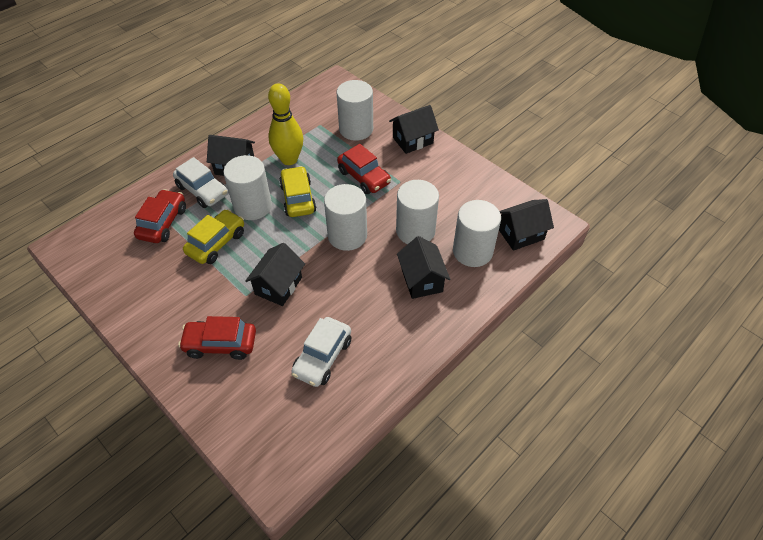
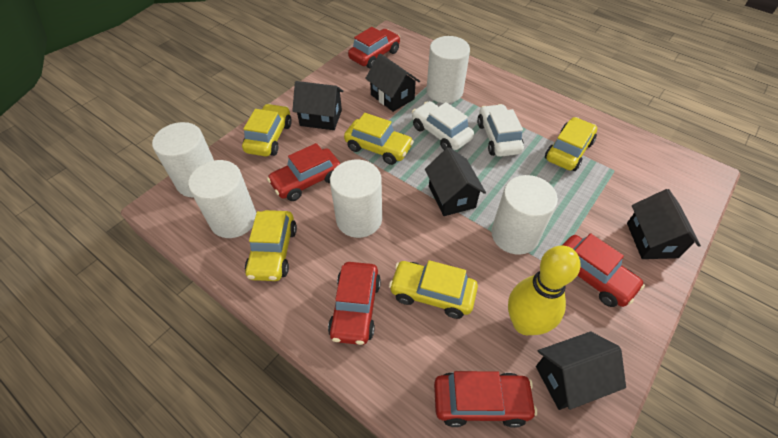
red car: [134,189,186,243] [178,316,256,360] [337,144,391,194] = 3 -> [267,143,341,201] [328,262,381,345] [348,27,400,69] [434,371,537,428] [563,233,645,307] = 5
yellow car: [183,209,244,264] [279,166,316,217] = 2 -> [242,104,292,156] [245,210,297,281] [344,113,414,165] [389,260,478,319] [545,117,597,171] = 5

